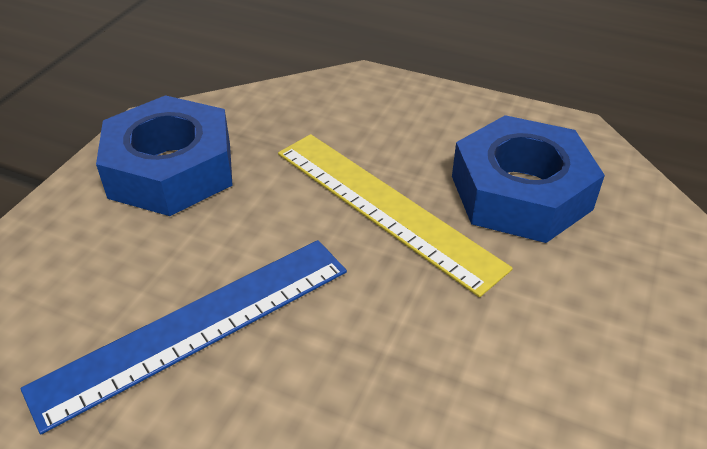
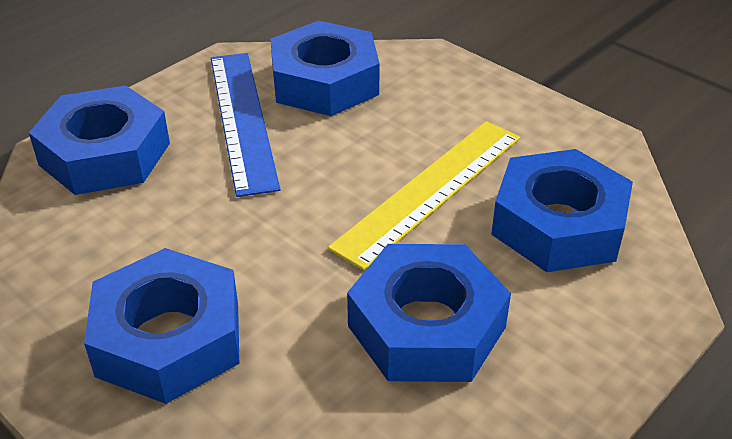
blue nut: [96,95,233,216] [452,115,605,243] = 2 -> [29,86,170,195] [84,248,239,404] [270,20,380,116] [347,244,511,382] [491,149,633,272] = 5

